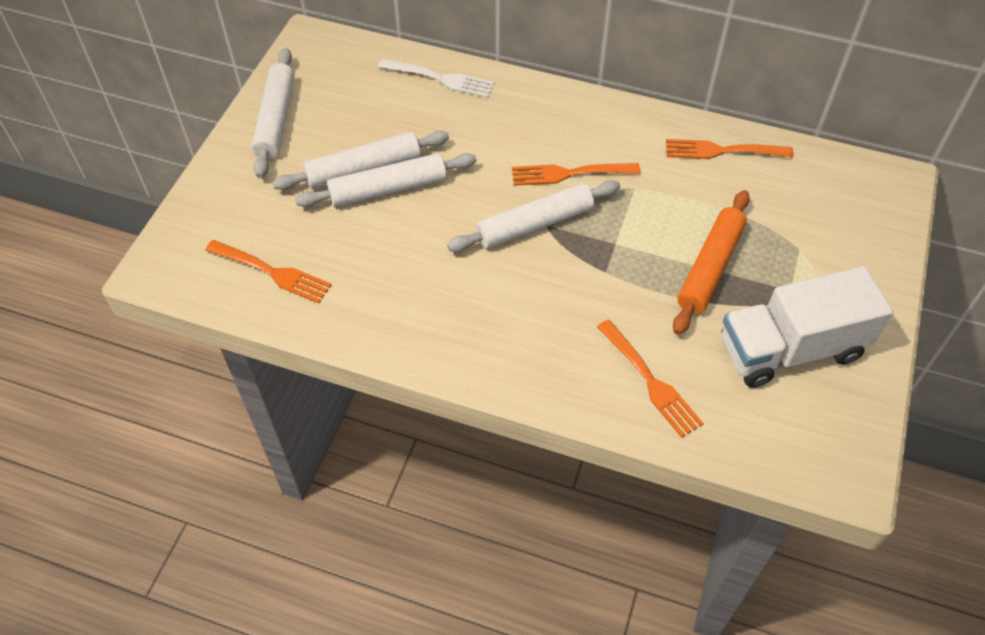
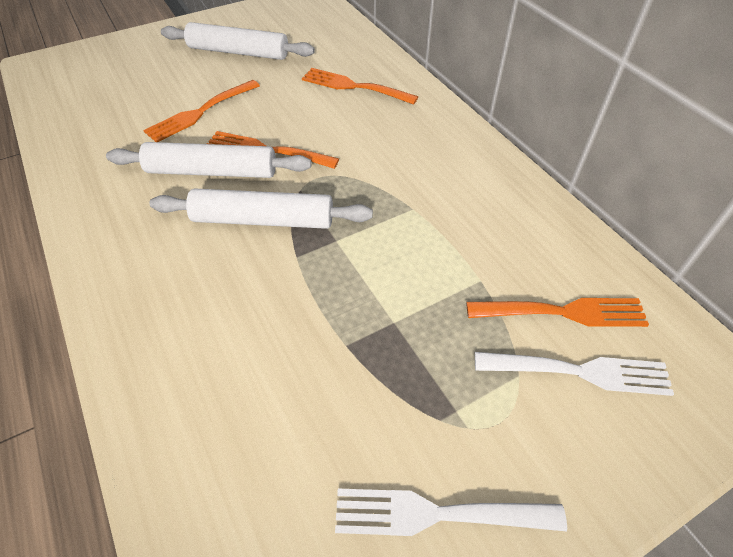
orange rolling pin: [673,190,750,335] = 1 -> none = 0
white fork: [378,59,494,98] = 1 -> [335,489,567,536] [475,352,674,396] = 2
white rolling pin: [251,48,294,178] [272,131,449,190] [295,153,477,207] [447,180,620,252] = 4 -> [106,142,312,178] [149,189,373,229] [161,22,315,60] = 3
white truck: [721,266,893,388] = 1 -> none = 0

